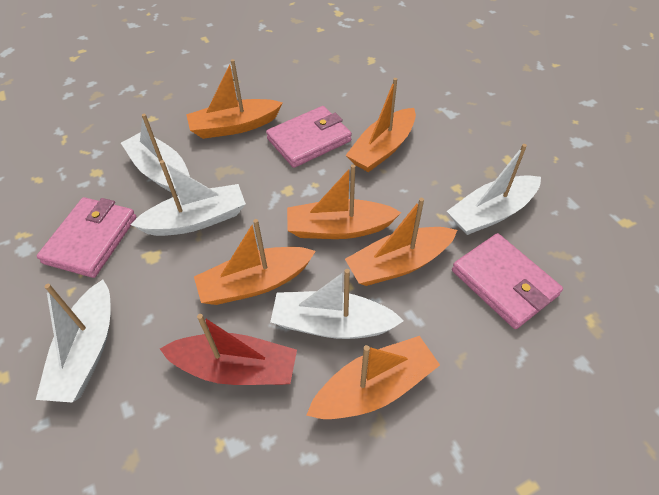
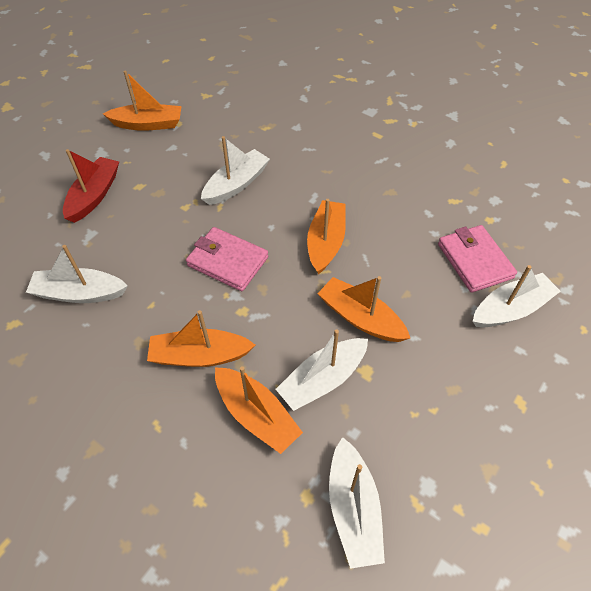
orange boat: [186,59,283,139] [194,219,316,305] [287,164,402,239] [306,336,440,419] [345,198,457,286] [346,78,416,172] = 6 -> [103,71,182,131] [147,310,255,367] [215,366,303,454] [307,199,346,274] [318,276,410,342] = 5
pink wallet: [37,197,136,278] [266,106,352,168] [452,233,563,329] = 3 -> [186,227,268,291] [438,225,517,293] = 2

